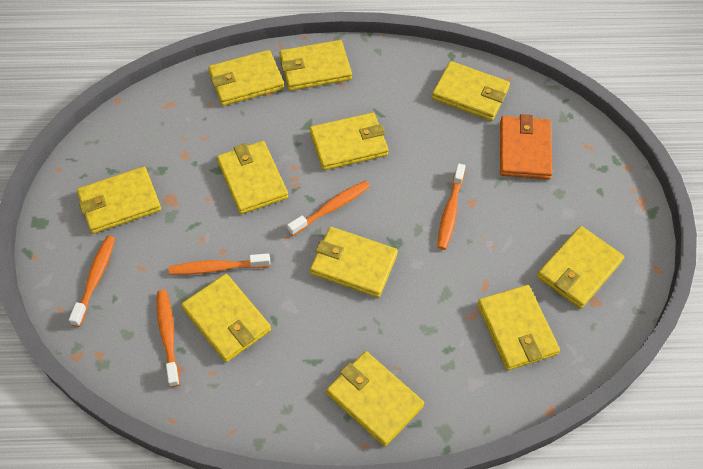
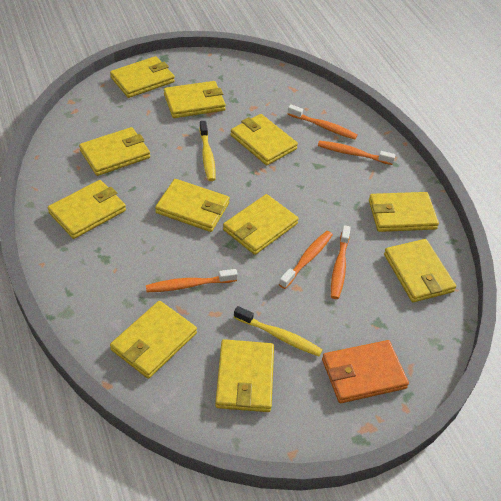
yellow toothbrush: none = 0 -> [199,121,216,181] [234,306,323,356] = 2

